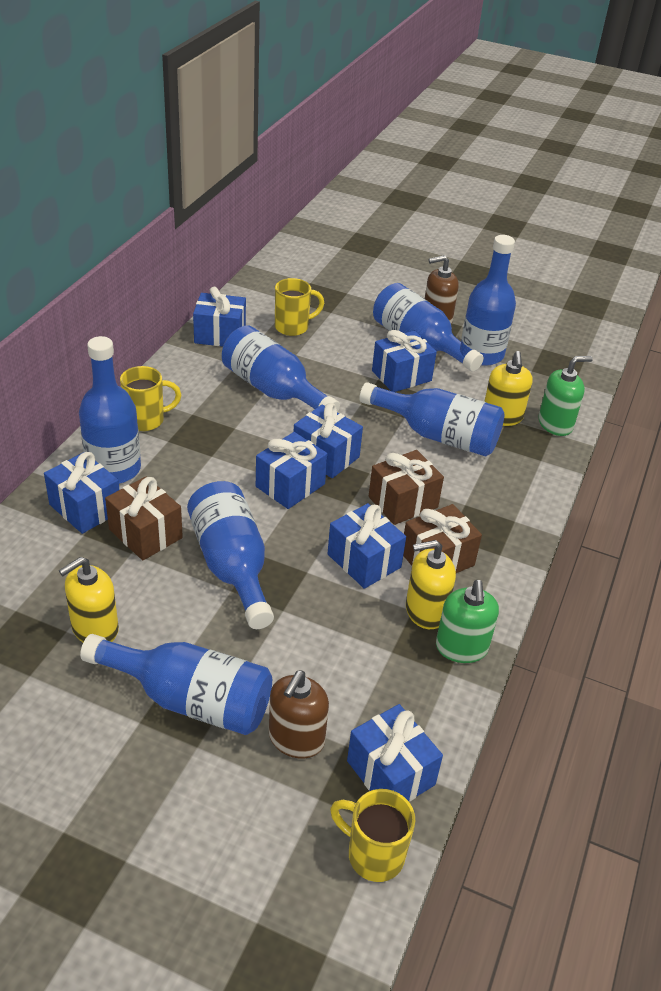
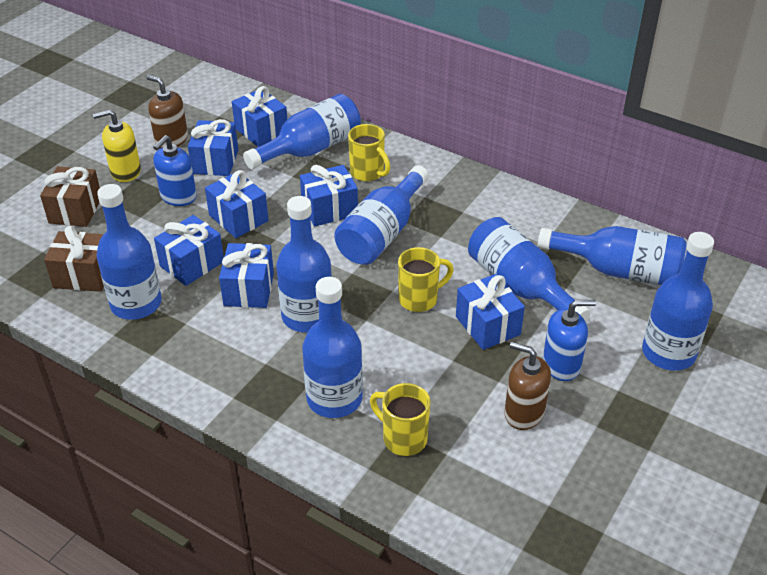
blue bottle: [79,336,141,484] [80,634,272,735] [187,481,274,629] [222,325,340,412] [359,382,505,456] [373,283,484,371] [461,235,516,366] = 7 -> [97,184,162,320] [243,94,361,169] [276,196,332,332] [302,277,363,418] [334,165,429,265] [468,217,590,322] [538,226,687,285] [642,232,714,371] = 8
blue soap dispenser: none = 0 -> [153,135,197,206] [543,300,596,381] = 2
brown gift: [105,477,183,560] [369,450,444,525] [403,504,482,573] = 3 -> [40,167,100,227] [44,226,104,292] = 2
green soap dispenser: [436,580,499,663] [539,356,593,436] = 2 -> none = 0
yellow soap dispenser: [59,557,119,642] [406,540,456,629] [484,351,533,426] = 3 -> [93,109,141,182] = 1

